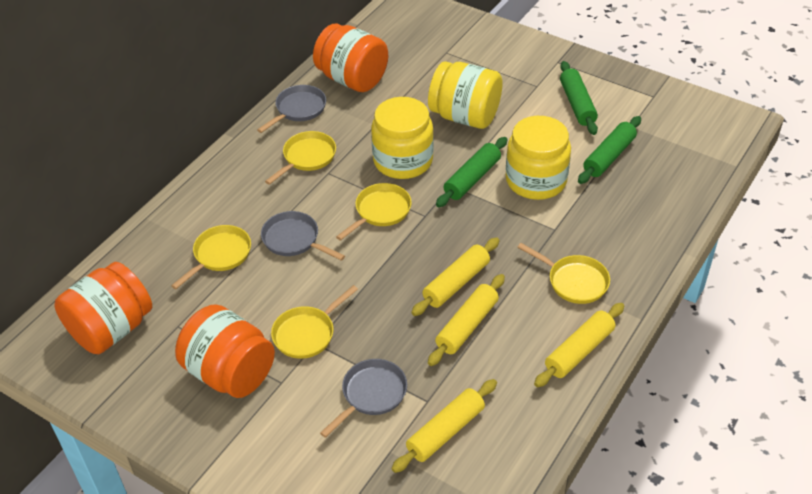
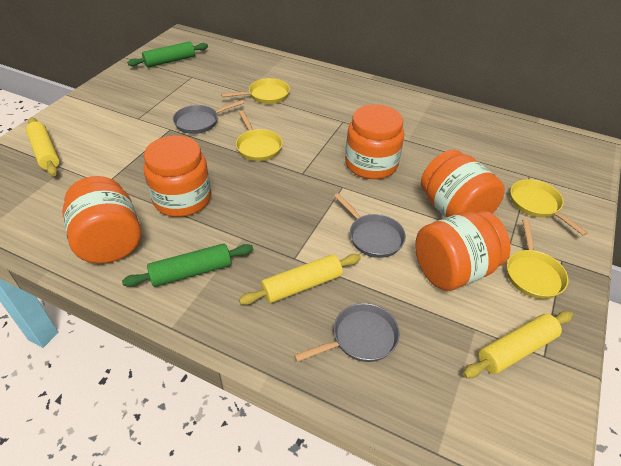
green rolling pin: [436,137,507,207] [560,61,598,135] [578,116,641,184] = 3 -> [122,243,253,287] [127,41,208,67] = 2
orange jar: [54,262,152,354] [175,304,275,398] [313,24,388,92] = 3 -> [62,176,141,263] [144,135,211,217] [345,104,404,179] [415,210,511,291] [421,150,505,218] = 5
yellow jar: [371,97,434,179] [428,61,503,129] [506,116,571,200] = 3 -> none = 0
yellow pan: [171,225,251,289] [265,131,336,185] [271,285,358,359] [336,183,412,241] [517,243,610,304] = 5 -> [221,78,290,104] [236,110,283,161] [507,219,568,299] [510,179,588,236] = 4
yellow rolling pin: [391,379,497,473] [411,237,500,316] [428,274,505,366] [534,303,624,387] = 4 -> [26,118,60,176] [239,254,361,305] [463,311,573,378] = 3

